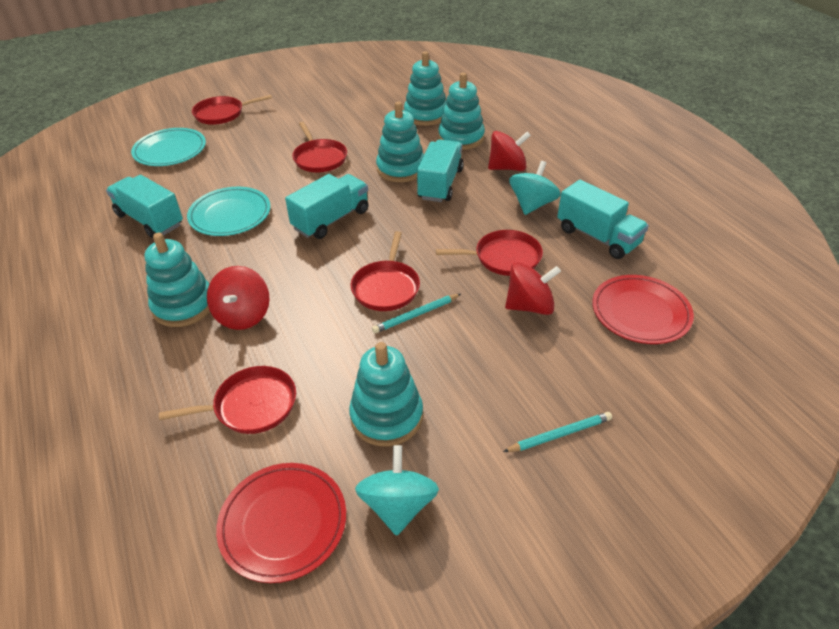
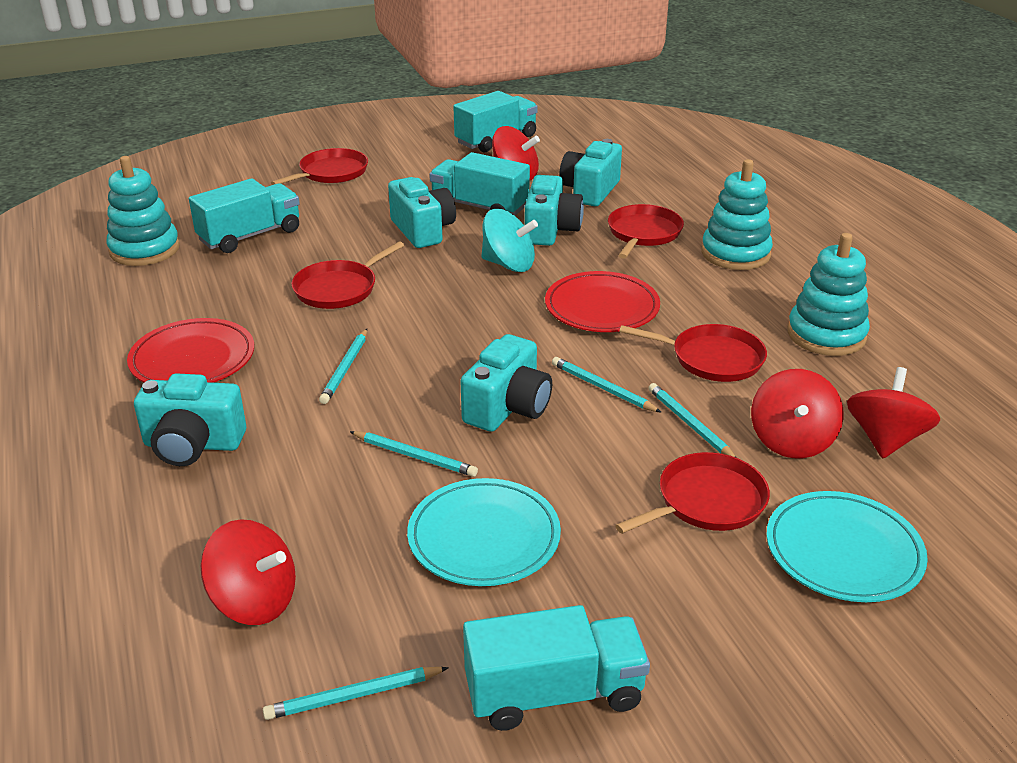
red spinning top: [207,266,270,330] [488,131,531,171] [505,262,561,315] = 3 -> [201,519,296,625] [492,126,540,181] [751,369,844,458] [847,367,940,458] = 4
turquoise camera: none = 0 -> [134,373,246,466] [388,177,456,248] [461,334,552,432] [524,175,584,246] [559,139,622,206] = 5
turquoise pencil: [372,294,461,333] [503,412,612,452] = 2 -> [263,667,449,720] [319,329,367,404] [350,431,478,477] [552,357,662,413] [648,383,736,457] = 5
turquoise spinning top: [355,445,439,536] [509,161,561,215] = 2 -> [481,209,538,272] = 1
turquoise stacking toy: [145,233,210,327] [349,342,423,447] [376,102,424,182] [404,51,447,126] [438,73,485,150] = 5 -> [106,156,180,266] [701,159,773,270] [788,233,870,356] = 3

